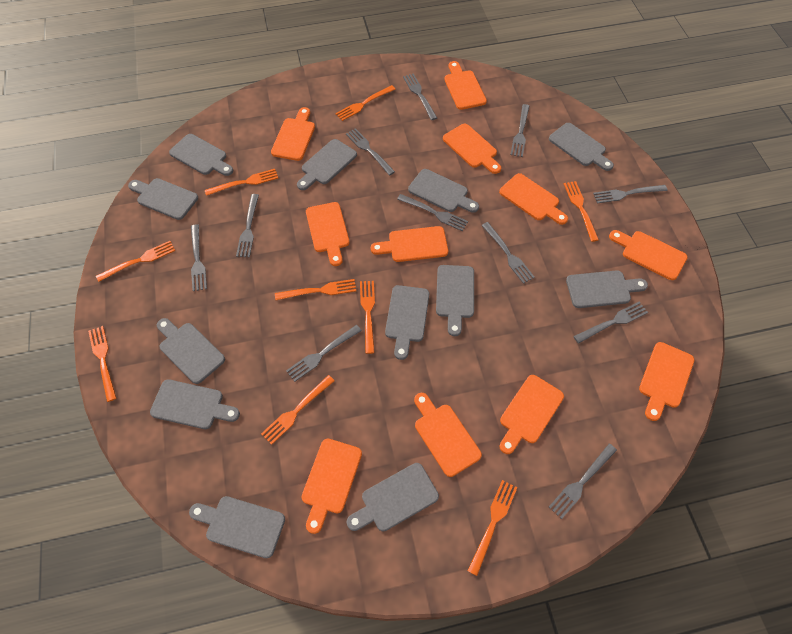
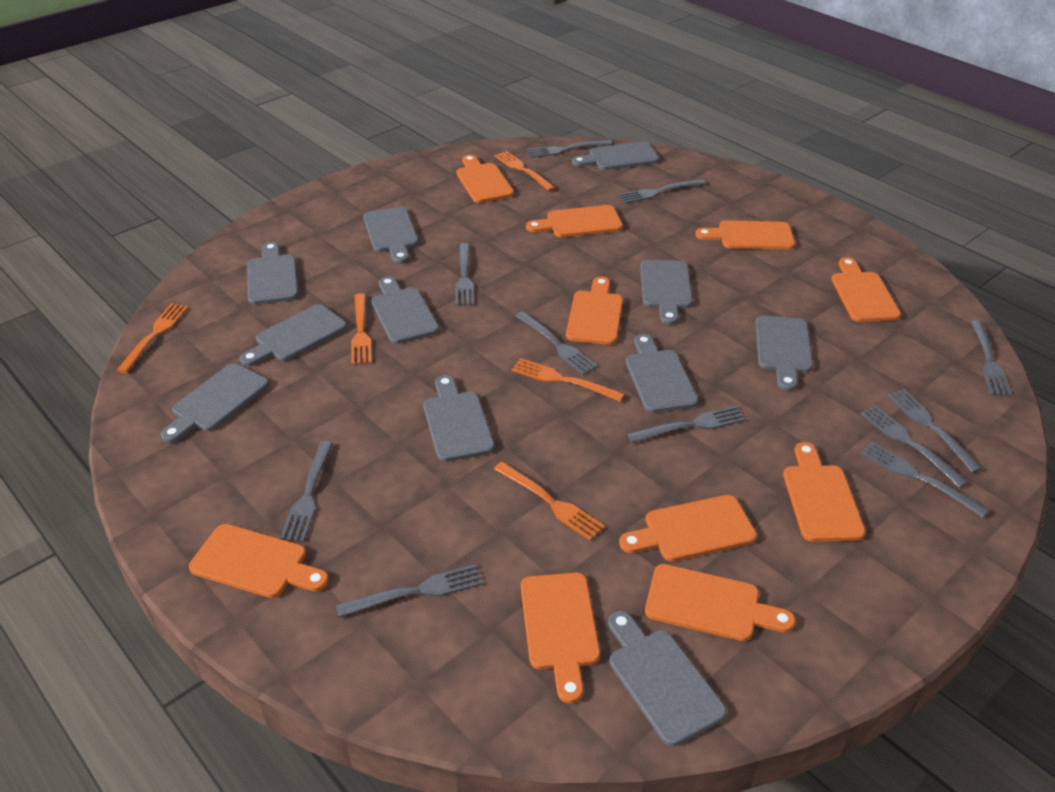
grey cutting board: [128,178,198,220] [150,379,240,429] [157,318,225,384] [169,134,233,176] [189,496,285,558] [297,139,357,190] [347,463,439,532] [385,285,429,360] [408,169,479,213] [436,265,474,336] [549,123,614,171] [566,270,648,308] = 12 -> [161,364,269,443] [240,304,347,366] [247,242,298,305] [363,207,419,264] [371,276,439,344] [423,375,495,462] [572,141,659,170] [608,611,727,746] [626,334,698,413] [640,260,693,325] [755,316,813,391] = 11
orange cutting board: [271,107,315,161] [301,438,362,534] [306,202,350,266] [371,226,448,262] [414,393,482,477] [443,124,501,174] [444,61,487,110] [499,173,568,225] [500,375,564,454] [609,230,688,280] [639,342,694,421] = 11 -> [189,524,329,598] [456,155,514,203] [521,573,600,704] [526,205,623,237] [566,277,623,345] [619,495,757,561] [645,564,796,641] [695,220,795,250] [783,442,866,542] [832,257,901,322] = 10
orange fork: [88,326,117,402] [96,241,175,282] [205,169,278,196] [261,375,335,445] [275,279,356,300] [335,85,396,121] [360,281,375,354] [468,480,517,576] [564,181,599,242] = 9 -> [116,303,189,374] [351,293,372,365] [494,151,555,191] [494,462,605,541] [511,358,625,402] = 5

